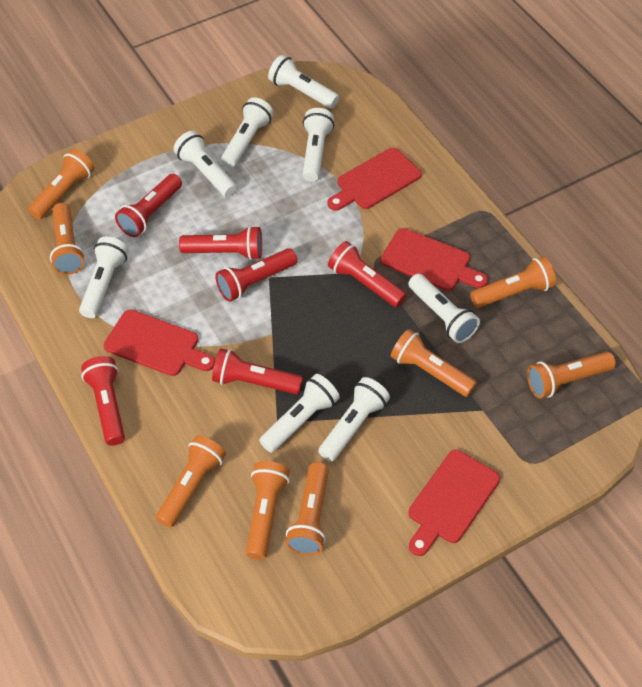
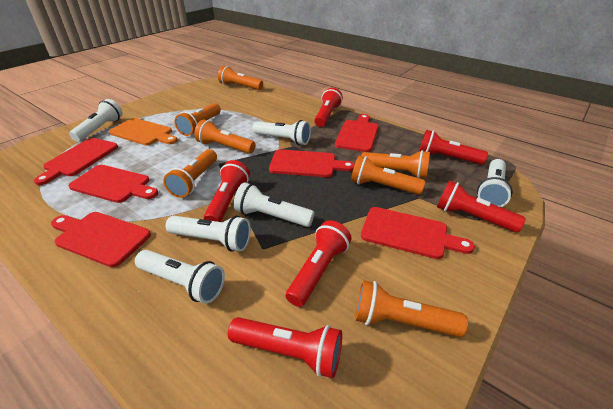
orange cutting board: none = 0 -> [109,118,178,146] = 1
orange flashlight: [28,149,95,220] [50,203,85,275] [156,435,226,528] [246,461,290,559] [286,462,329,556] [391,329,477,397] [470,256,556,308] [527,351,616,399] = 8 -> [163,149,217,198] [174,103,221,136] [194,119,256,154] [218,66,263,90] [351,156,425,195] [355,280,468,337] [361,150,430,178] = 7
red cutting board: [104,309,215,376] [327,148,422,211] [380,228,488,291] [408,450,500,556] = 4 -> [34,138,118,185] [51,212,151,267] [69,165,158,203] [269,149,355,177] [335,114,378,152] [361,207,475,259] = 6
white flashlight: [79,237,129,318] [174,131,237,197] [221,97,274,168] [259,374,340,453] [268,55,339,108] [303,108,334,182] [318,377,390,462] [408,274,480,343] = 8 -> [69,99,123,142] [135,250,225,304] [166,216,251,252] [234,182,314,227] [253,120,311,145] [477,159,513,207] = 6

